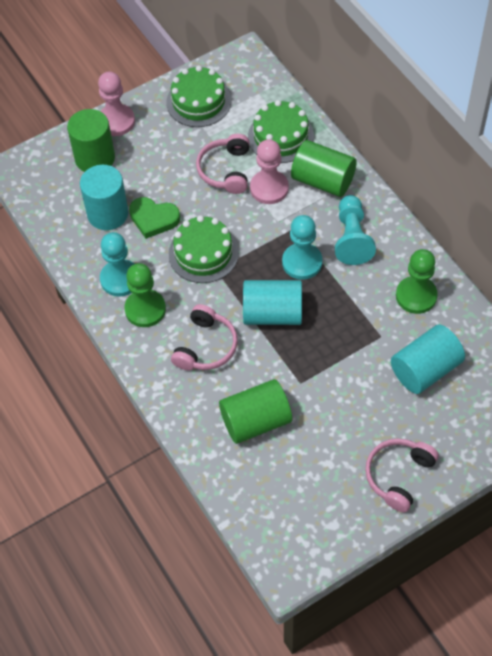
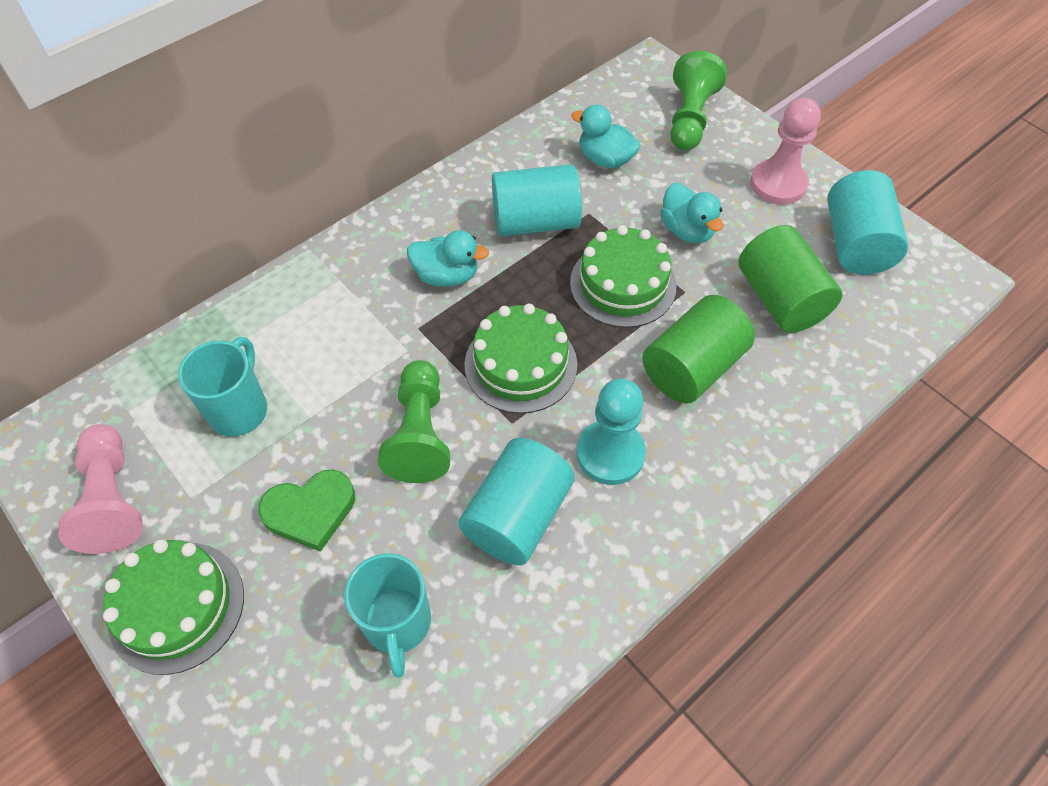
green cylinder: [67,109,115,172] [219,379,292,444] [291,140,357,197] = 3 -> [642,295,755,403] [739,225,843,333] = 2
pink headphones: [171,304,238,371] [196,134,250,194] [365,438,439,512] = 3 -> none = 0
turquoise duck: none = 0 -> [407,230,489,287] [572,104,640,168] [660,183,723,243] = 3
turquoise mug: none = 0 -> [178,337,267,437] [344,553,431,678] = 2
turquoise pawn: [100,232,134,297] [282,215,323,280] [335,195,376,265] = 3 -> [577,379,646,485] = 1

